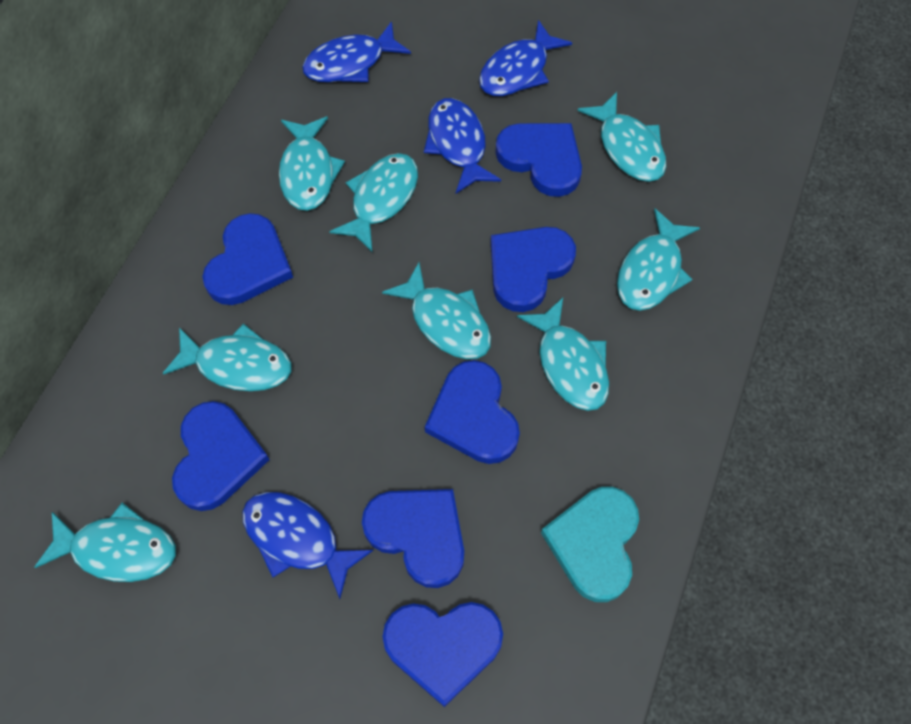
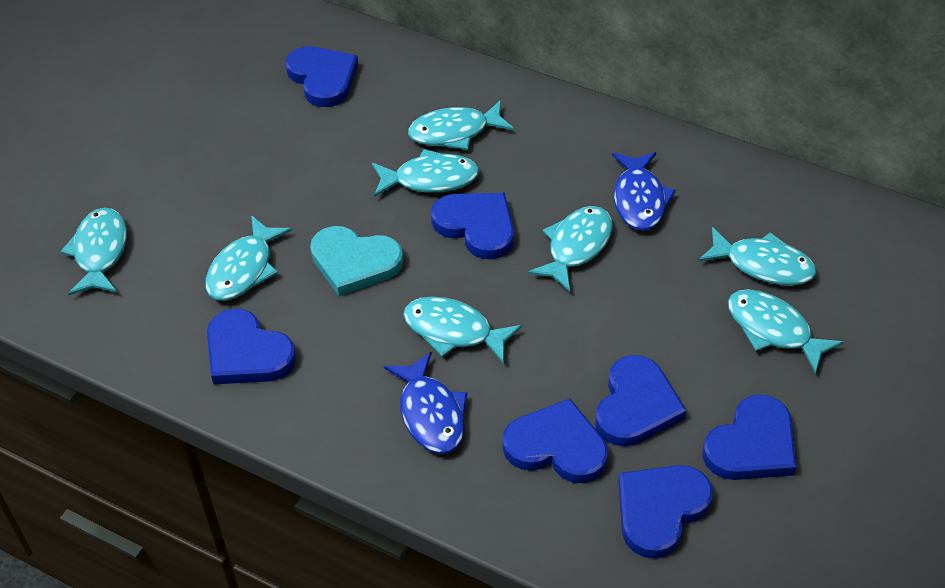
blue fish: [242,492,373,599] [302,21,411,82] [424,98,501,194] [479,20,572,96] = 4 -> [384,352,467,454] [612,152,676,231] = 2

